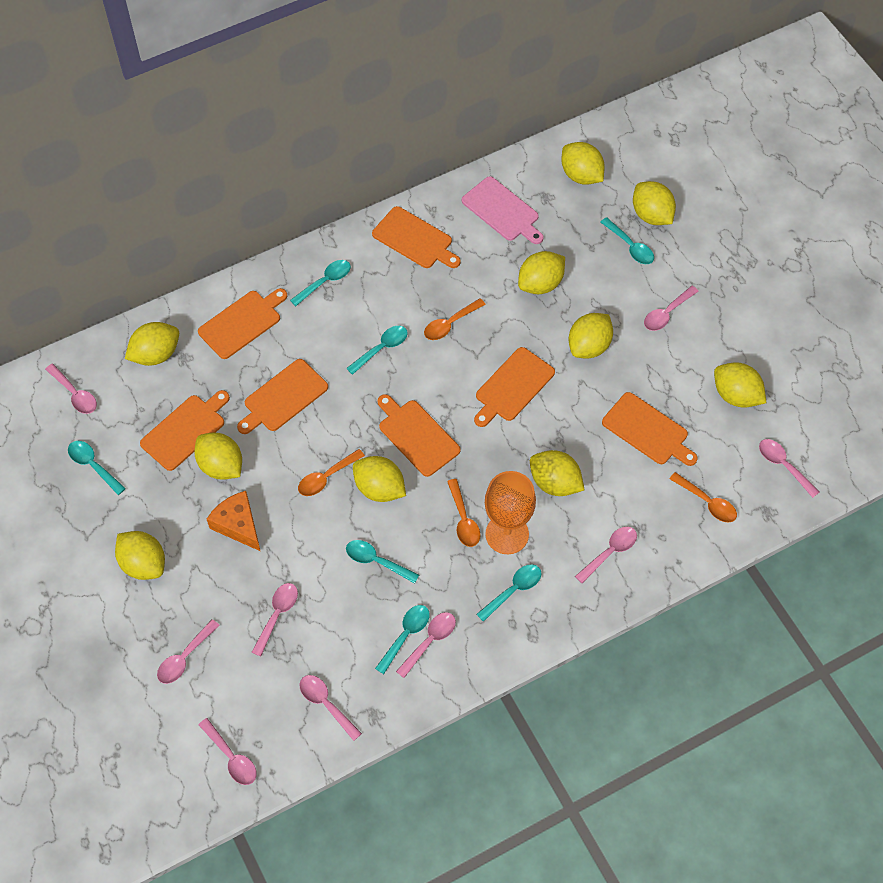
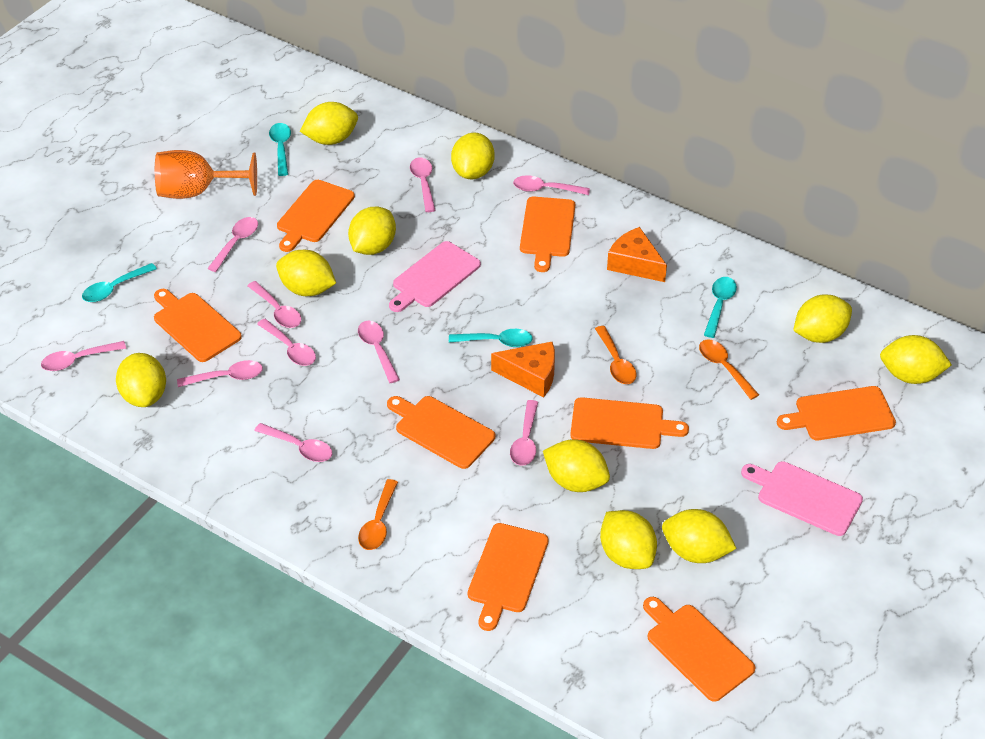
orange cheese: [207,491,260,551] = 1 -> [491,341,555,398] [607,227,667,282] = 2
orange cutting board: [140,390,230,471] [198,288,287,359] [237,359,328,434] [372,206,461,268] [378,394,461,477] [474,347,555,427] [602,392,698,466] = 7 -> [154,289,242,362] [277,180,355,252] [387,396,495,469] [468,523,548,631] [520,197,575,272] [570,397,689,449] [643,597,756,702] [777,386,896,440] = 8
orange spoon: [298,449,365,496] [424,298,486,340] [447,479,481,547] [670,472,737,522] = 4 -> [358,479,398,550] [595,326,636,384] [699,340,759,400] = 3
pink cutting board: [462,176,543,244] = 1 -> [389,241,481,312] [741,461,863,536] = 2
pink spoon: [45,364,97,414] [157,619,220,684] [199,718,257,785] [252,583,298,656] [299,675,362,741] [396,612,456,678] [575,527,637,583] [644,286,699,331] [759,439,819,498] = 9 -> [41,341,126,371] [177,360,263,387] [207,217,258,272] [247,281,301,328] [254,423,332,462] [257,319,316,366] [358,321,400,383] [410,157,436,212] [510,400,538,466] [513,175,590,195] = 10
turquoise spoon: [68,441,126,495] [290,260,351,306] [346,326,408,375] [346,540,419,584] [375,605,430,674] [477,564,541,622] [601,217,654,264] = 7 -> [82,263,157,302] [269,123,291,176] [449,329,533,347] [704,277,737,338] = 4

